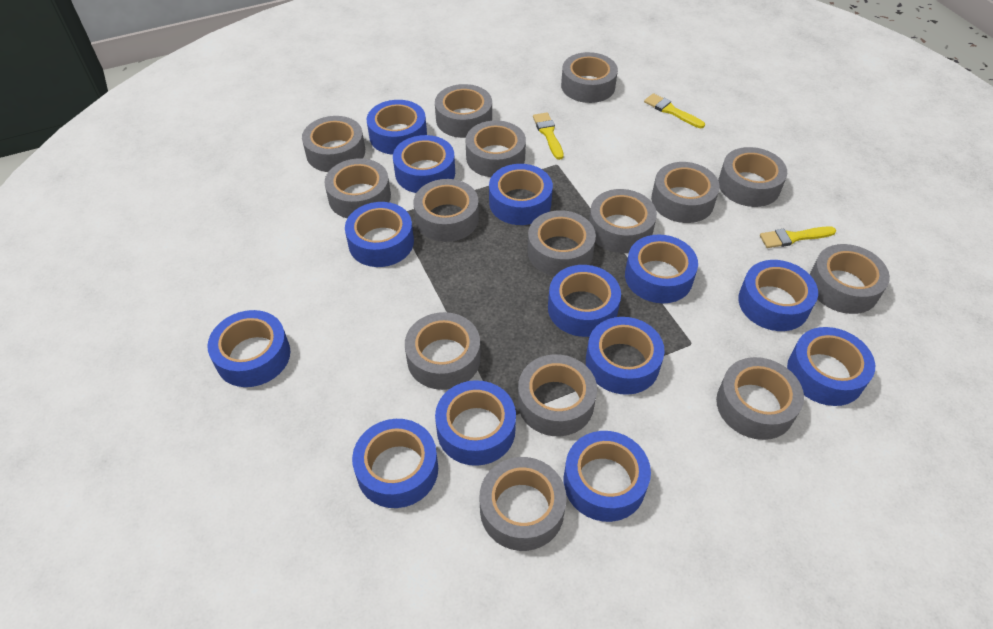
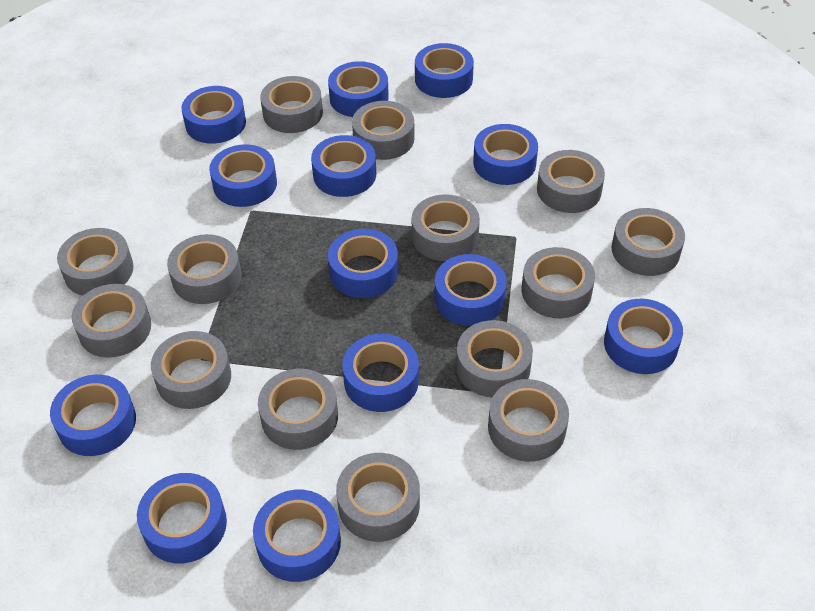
grey tape: [302,116,365,172] [324,158,391,218] [405,312,481,390] [414,179,479,242] [435,84,492,138] [466,120,526,177] [480,457,567,551] [518,354,597,436] [527,210,596,276] [561,52,618,103] [589,189,657,253] [651,162,720,223] [716,357,804,440] [718,147,787,207] [810,244,890,314] = 15 -> [57,228,133,296] [72,284,151,358] [151,331,231,409] [167,234,241,304] [258,369,338,450] [260,76,323,133] [336,453,420,542] [352,101,414,160] [412,194,480,261] [456,320,533,398] [488,379,569,462] [522,247,595,318] [537,150,605,213] [612,208,685,276] = 14
yellow brush: [533,112,564,160] [644,93,705,128] [760,226,836,248] = 3 -> none = 0

